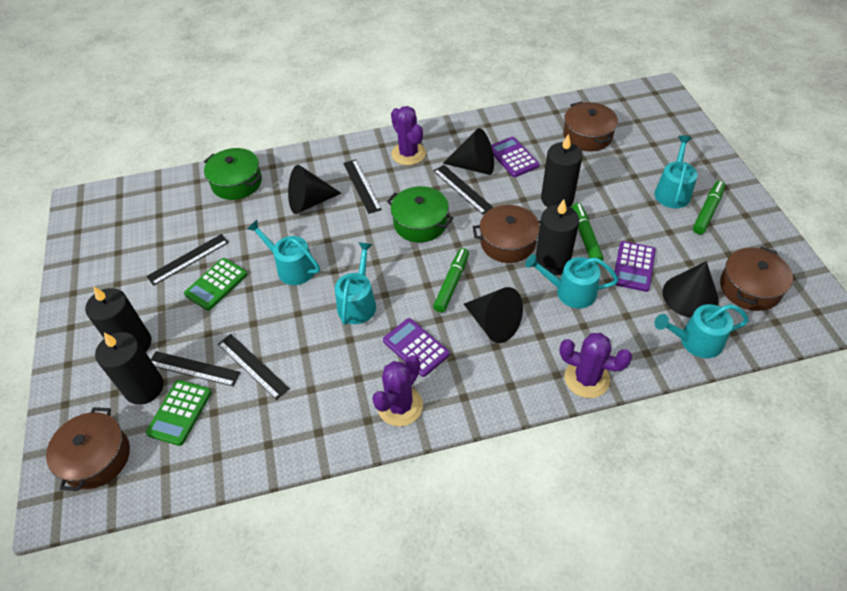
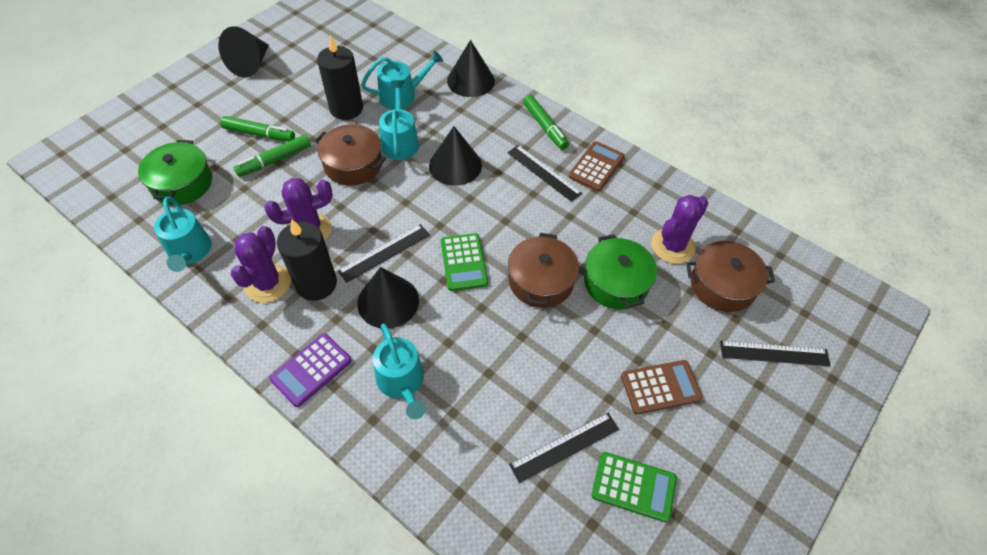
black candle: [85,286,151,352] [95,332,163,405] [536,199,579,275] [541,134,583,207] = 4 -> [277,219,337,301] [317,35,363,120] = 2
black ruler: [147,234,229,286] [151,351,241,386] [218,334,290,400] [343,159,382,214] [433,165,494,215] = 5 -> [338,224,430,283] [507,145,582,202] [509,413,619,483] [720,341,831,366] = 4
brown calculator: none = 0 -> [569,141,625,191] [621,360,702,414] = 2
brown pot: [46,407,130,491] [473,205,541,263] [563,101,618,152] [720,247,793,311] = 4 -> [314,124,386,186] [508,233,579,308] [686,241,775,312] = 3
purple calculator: [383,318,450,377] [491,137,539,177] [613,241,656,292] = 3 -> [270,333,352,407] = 1
turquoise watering can: [247,220,320,285] [335,242,376,325] [525,254,619,308] [654,136,697,208] [654,304,749,358] = 5 -> [154,197,211,272] [361,51,443,109] [373,324,426,419] [379,80,419,160] = 4

